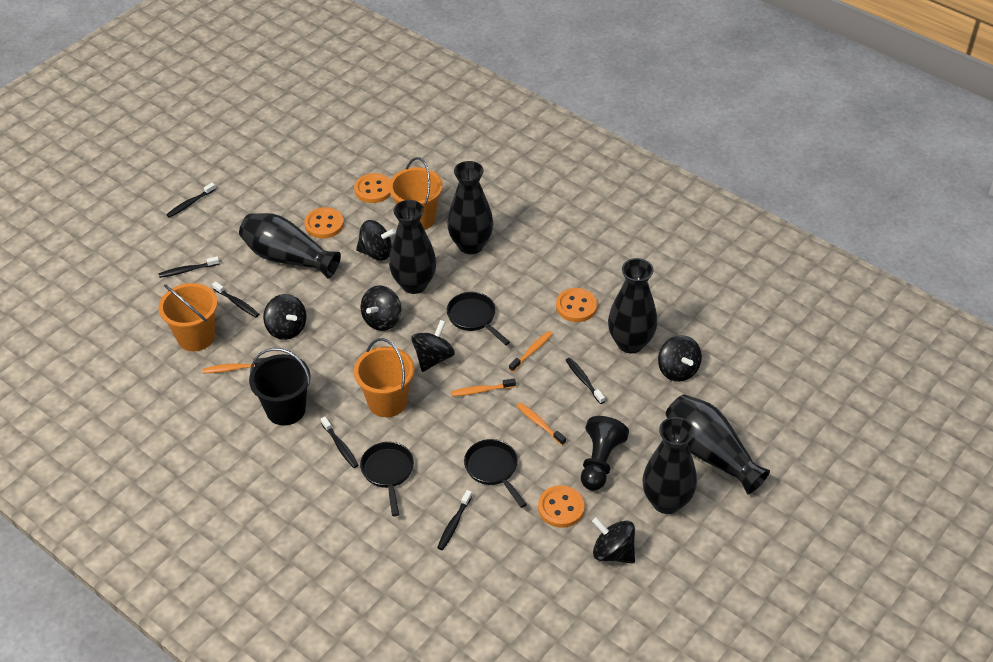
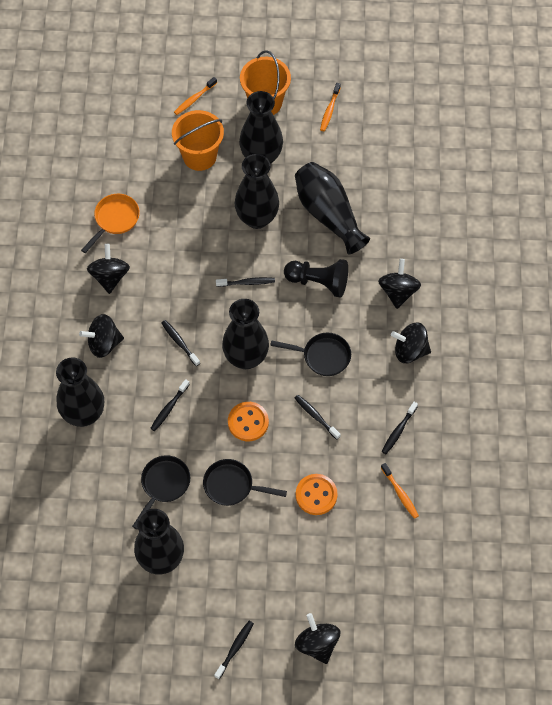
black bucket: [249,348,310,425] = 1 -> none = 0
black spinning top: [263,294,306,340] [356,220,396,261] [361,286,401,331] [411,320,455,372] [592,517,635,564] [658,335,702,382] = 6 -> [79,314,124,358] [87,244,130,294] [295,613,340,664] [378,259,421,309] [391,323,431,363] = 5
orange bucket: [159,283,217,351] [354,338,415,417] [389,157,443,230] = 3 -> [172,110,224,171] [240,50,291,115] = 2
orange button: [304,207,344,238] [354,173,391,203] [538,485,585,528] [556,288,597,322] = 4 -> [228,402,269,441] [296,474,337,515] = 2
orange pan: none = 0 -> [81,194,140,253] = 1
orange toothbrush: [202,358,265,373] [451,378,516,396] [509,331,553,372] [516,402,566,445] = 4 -> [174,77,217,115] [320,83,341,131] [381,463,419,519] = 3

